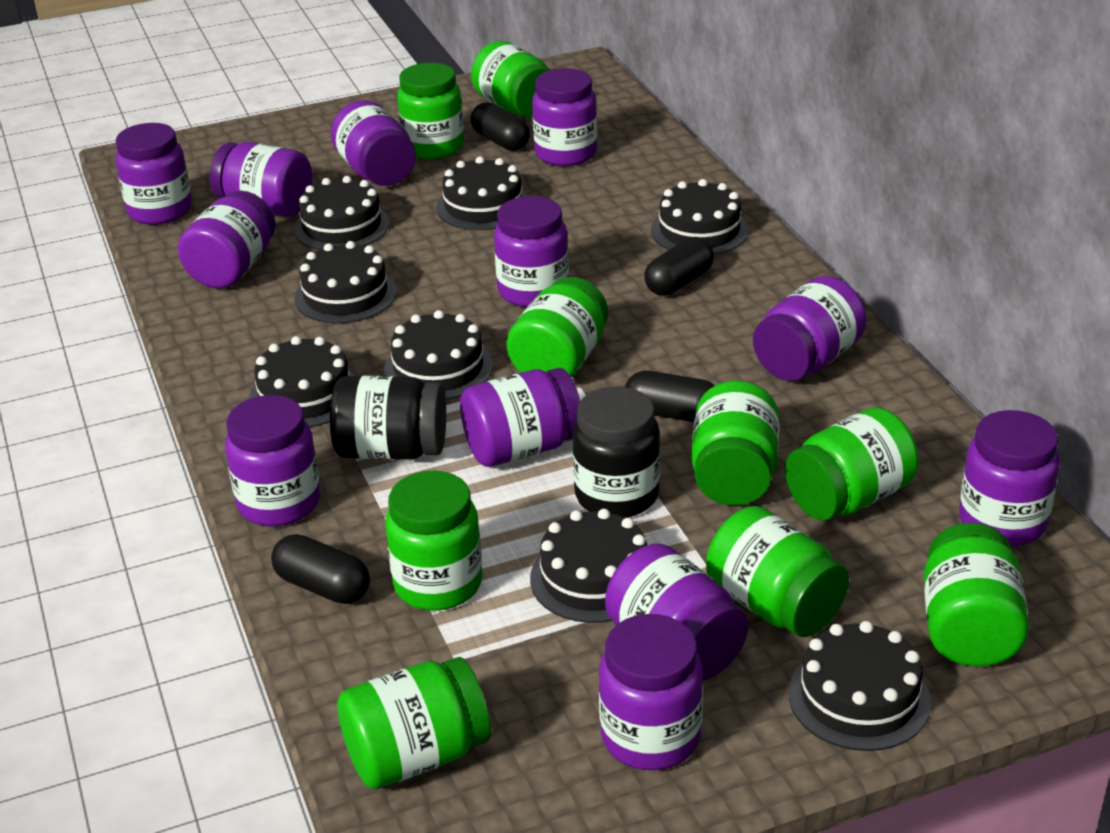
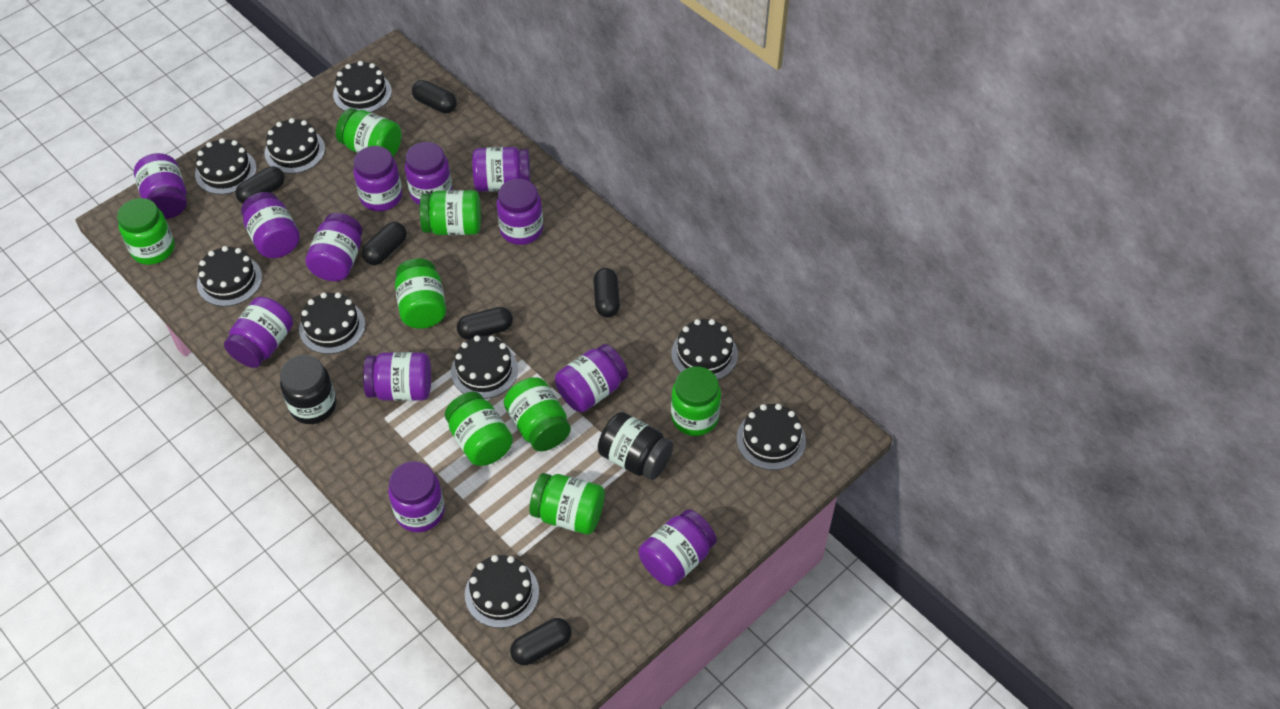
black cake: [249,336,355,427] [294,176,390,250] [294,241,397,324] [384,310,493,400] [436,156,528,230] [530,509,647,623] [651,179,749,255] [789,621,931,751] = 8 -> [195,138,257,194] [197,246,262,306] [265,118,325,174] [299,292,365,354] [333,61,392,112] [451,335,518,399] [465,555,539,628] [671,319,738,380] [737,404,806,470] = 9
black capsule: [271,534,370,604] [470,102,530,151] [625,371,715,422] [644,237,714,296] = 4 -> [235,166,285,204] [362,222,407,265] [412,80,457,113] [457,307,513,340] [510,618,572,665] [593,268,620,318] = 6
green jar: [337,657,491,789] [385,471,482,611] [397,63,464,159] [471,41,550,118] [506,277,608,377] [691,381,779,505] [706,506,849,637] [785,407,919,521] [924,523,1029,667] = 9 -> [117,198,175,265] [336,108,402,157] [395,258,446,329] [420,190,481,235] [445,392,513,466] [504,377,571,451] [529,473,605,534] [671,366,721,436] = 8

